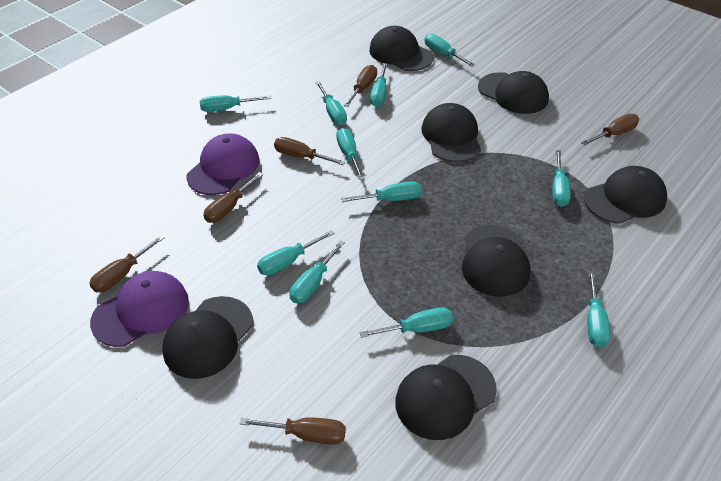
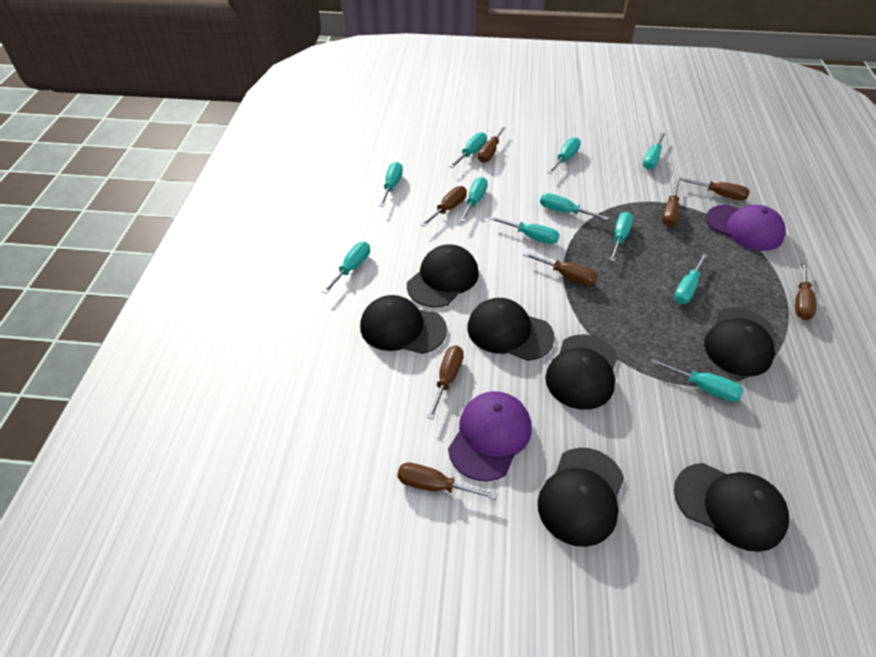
brown screwdriver: [89,235,165,292] [204,172,263,223] [240,417,346,445] [274,137,345,165] [344,65,377,107] [581,114,639,146] = 6 -> [397,463,497,500] [420,186,467,227] [427,346,464,419] [478,126,506,163] [524,252,598,286] [662,181,680,226] [678,177,750,200] [795,262,817,320] = 8

